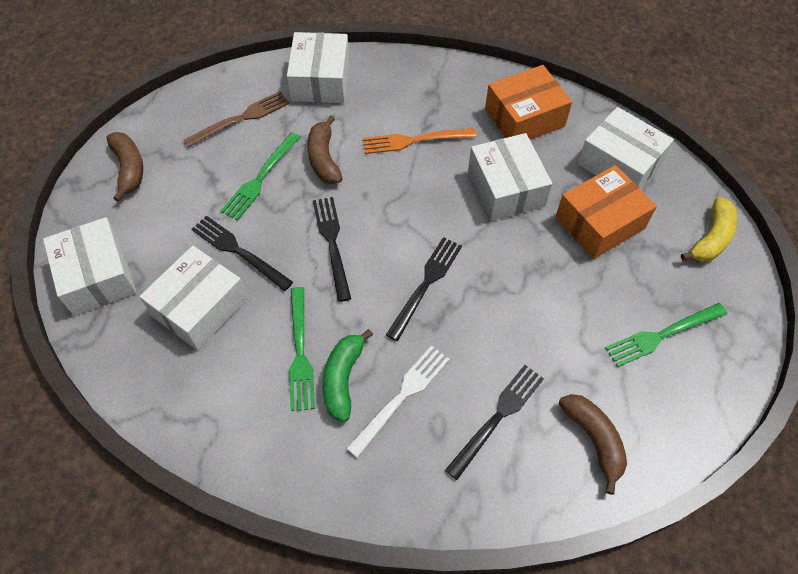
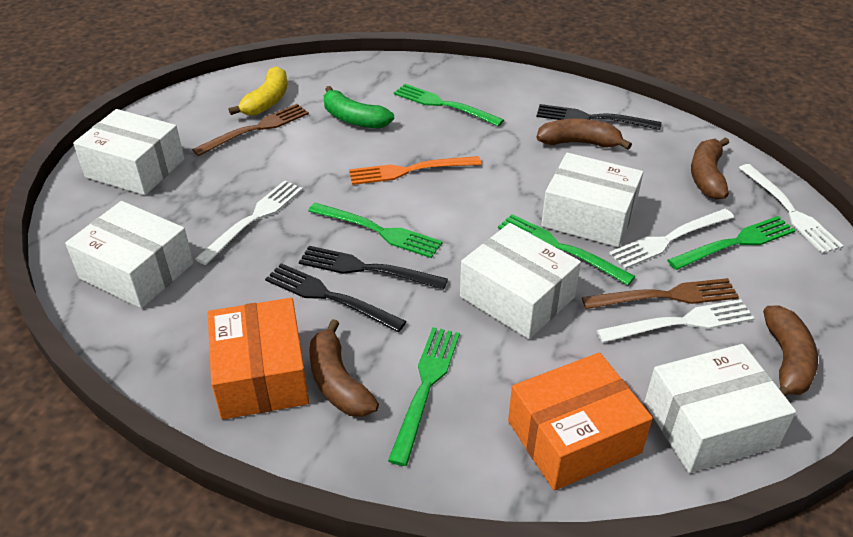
black fork: [192,215,293,291] [313,197,351,302] [386,237,462,341] [445,365,544,480] = 4 -> [265,263,407,332] [299,246,448,290] [536,104,662,130] = 3
brown banana: [107,132,143,202] [307,116,343,184] [559,394,627,495] = 3 -> [309,319,379,417] [536,119,632,150] [691,137,729,200] [763,305,818,396] = 4
brown fork: [184,91,290,147] = 1 -> [192,104,309,156] [582,278,739,309] = 2
green fork: [221,132,300,220] [289,287,315,411] [605,303,727,367] = 3 -> [308,203,443,258] [388,327,460,466] [394,84,504,126] [498,214,635,285] [667,216,796,270] = 5
white fork: [346,345,450,458] = 1 -> [195,180,303,265] [596,299,755,343] [609,209,734,269] [739,164,844,254] = 4

